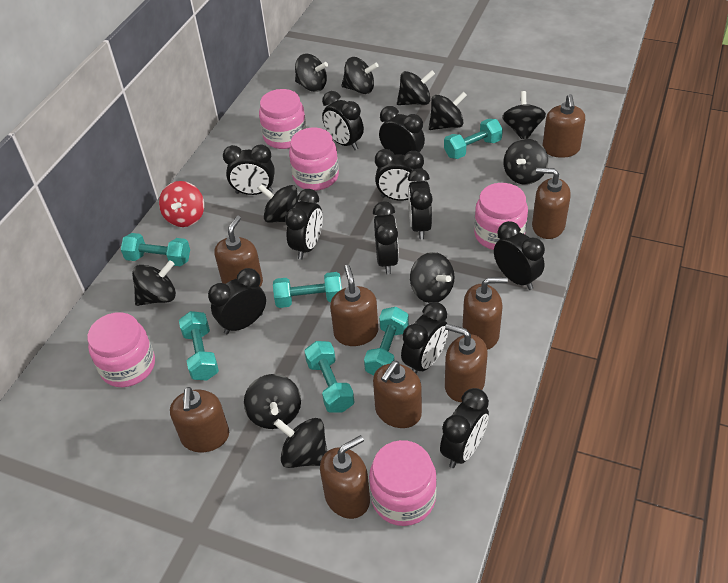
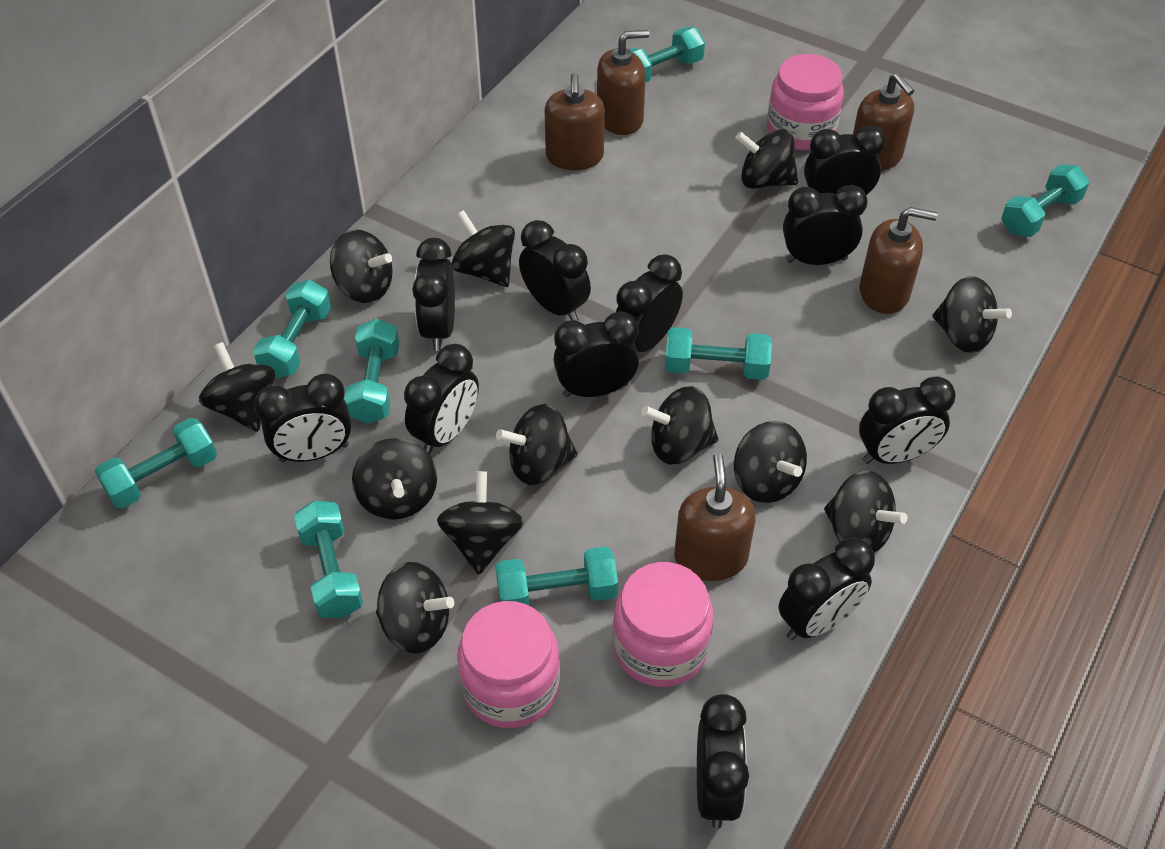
black spinning top: [132,260,176,306] [244,374,301,429] [258,184,298,222] [274,418,327,468] [295,54,328,92] [341,57,379,94] [397,70,435,105] [410,252,455,303] [429,92,467,130] [502,91,546,139] [503,139,548,185] = 11 -> [199,342,275,432] [330,229,393,303] [352,438,437,520] [376,562,454,653] [437,471,524,575] [451,210,515,287] [496,404,578,485] [641,386,718,464] [734,421,807,503] [735,129,799,189] [824,470,907,553] [932,276,1012,353] = 12
brown soap dispenser: [170,387,229,452] [215,216,263,287] [320,435,370,519] [330,265,378,346] [373,361,422,428] [445,324,488,402] [462,277,508,350] [532,168,571,239] [542,94,585,158] = 9 -> [544,73,605,170] [597,30,649,135] [674,453,756,581] [853,73,914,171] [860,207,938,314] = 5
pink jar: [87,312,155,387] [259,89,306,149] [289,128,339,191] [369,440,437,526] [474,183,528,250] = 5 -> [457,601,560,728] [613,562,714,687] [767,54,844,150] = 3
red spinning top: [159,181,204,227] = 1 -> none = 0
turquoise dumbbell: [121,233,190,266] [179,311,219,381] [273,272,342,308] [304,341,354,413] [364,307,409,376] [444,119,503,159] = 6 -> [95,418,217,508] [253,280,331,378] [294,501,363,618] [344,319,399,424] [496,546,618,606] [630,27,705,83] [665,327,772,380] [1001,164,1089,237] = 8

